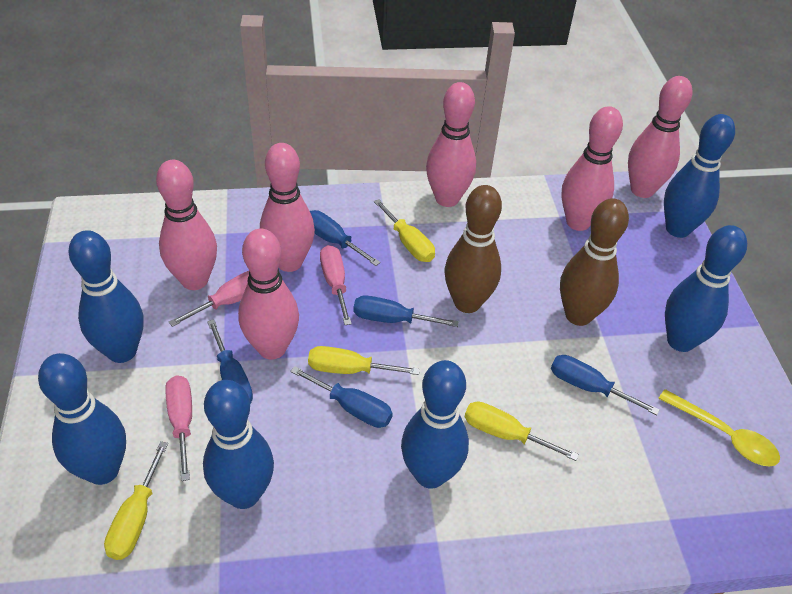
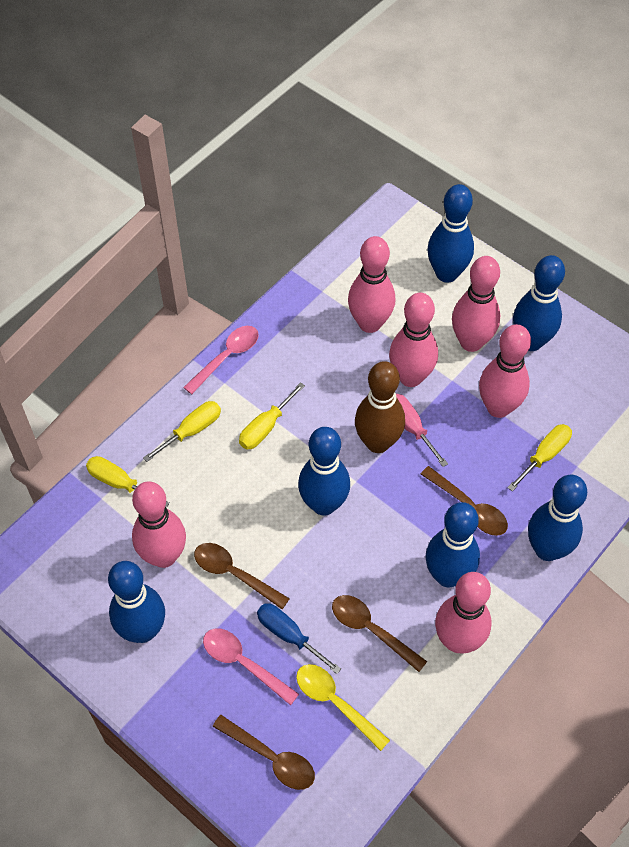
blue screwdriver: [207,320,253,404] [290,366,393,428] [310,210,380,266] [353,296,459,327] [551,355,660,415] = 5 -> [257,603,341,674] = 1
brown bowling pin: [445,185,502,313] [560,199,629,326] = 2 -> [355,361,405,453] = 1
brown spoon: none = 0 -> [194,543,290,609] [212,715,315,790] [332,595,427,672] [421,466,508,536] = 4
pink screwdriver: [165,375,192,481] [169,271,249,327] [320,245,352,325] = 3 -> [396,394,448,467] = 1
pink spoon: none = 0 -> [183,326,259,394] [203,629,299,705] = 2

